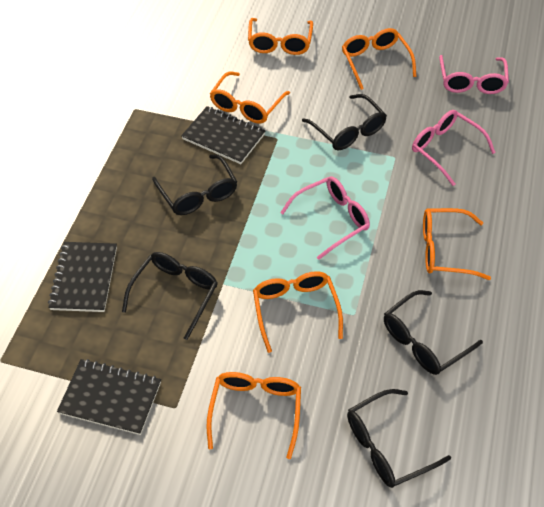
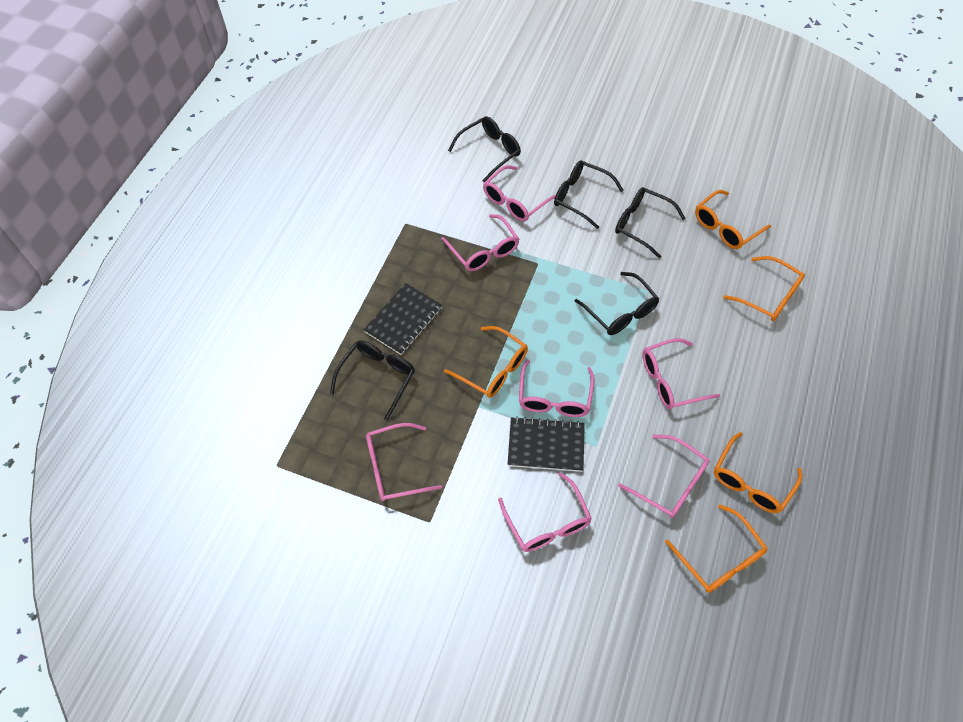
black notebook: [48,242,117,312] [57,359,161,435] [181,106,265,164] = 3 -> [363,283,443,355] [508,416,585,472] = 2
orange glasses: [206,372,301,459] [210,71,290,124] [248,18,313,55] [253,271,343,353] [342,28,416,90] [423,208,491,280] = 6 -> [444,326,528,398] [665,504,767,593] [695,190,771,249] [714,432,802,513] [723,256,805,321] = 5
pink glasses: [280,176,370,260] [412,110,496,186] [439,55,509,94] = 3 -> [366,423,442,501] [441,214,519,271] [483,165,556,221] [498,472,592,552] [519,359,595,417] [618,435,710,518] [642,338,720,409] = 7

